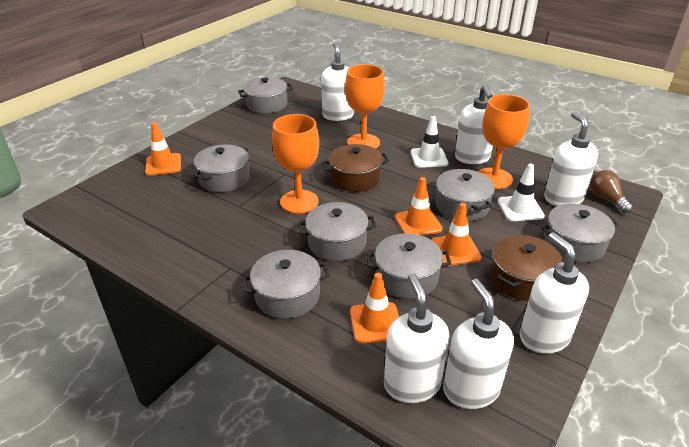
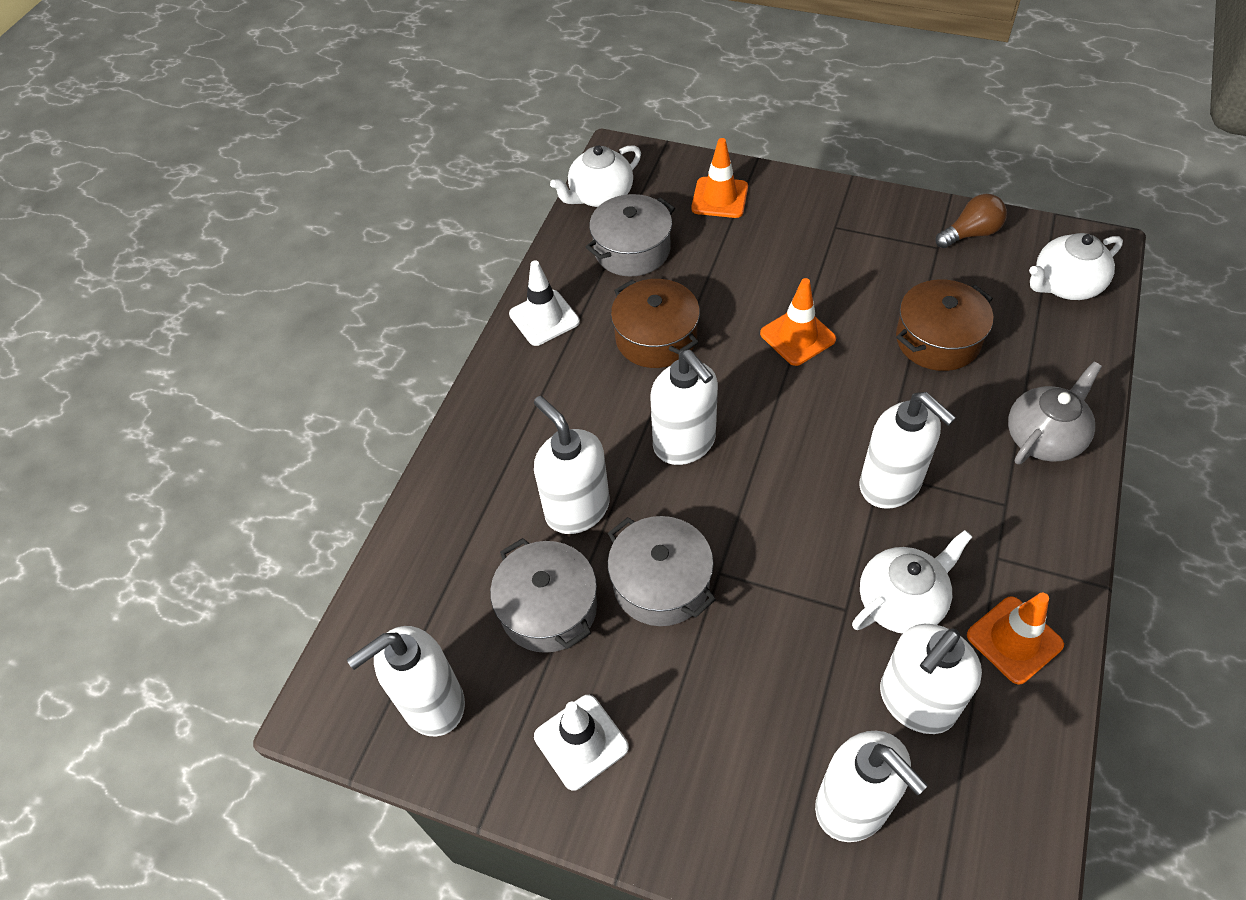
grey pot: [194,144,249,192] [238,77,293,114] [242,250,330,319] [298,202,376,261] [367,233,451,299] [436,169,495,221] [541,203,619,263] = 7 -> [490,538,597,653] [586,194,675,276] [608,516,716,626] = 3
grey teapot: none = 0 -> [1008,362,1102,464] = 1
orange goblet: [272,114,319,214] [345,64,385,149] [478,94,530,189] = 3 -> none = 0
orange traffic cone: [145,122,181,176] [350,273,399,343] [395,177,443,236] [431,203,482,266] = 4 -> [691,138,748,218] [760,278,836,366] [967,593,1064,684] = 3
white teapot: none = 0 -> [550,145,641,207] [852,530,972,634] [1029,233,1123,300] = 3

